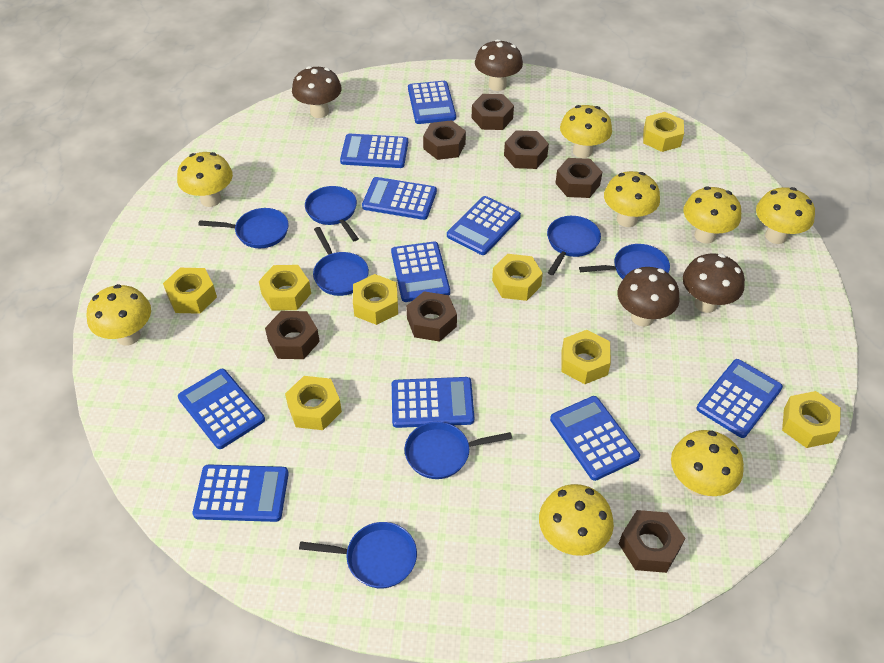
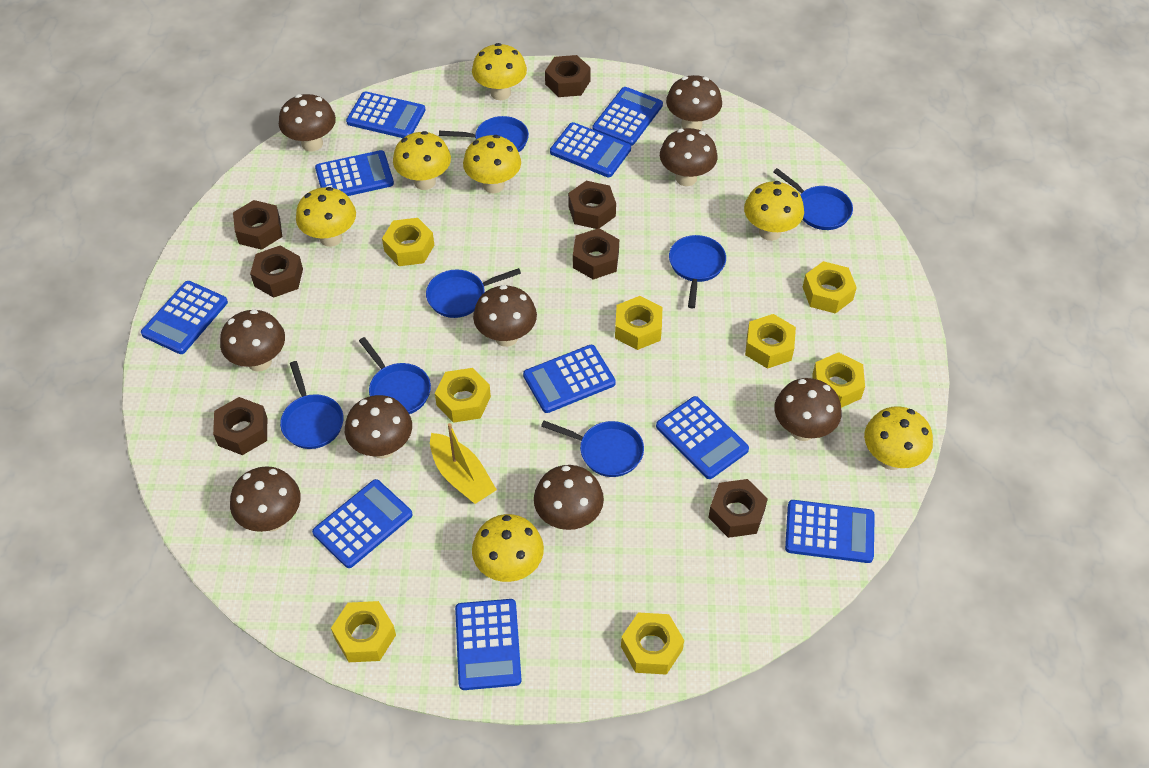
brown mushroom: [292,66,342,118] [475,39,523,91] [618,267,680,327] [683,253,745,313] = 4 -> [220,309,285,372] [230,466,301,532] [279,94,336,152] [345,395,412,459] [473,285,537,347] [534,465,604,530] [660,128,718,186] [666,75,722,130] [774,378,842,441] = 9
yellow boat: none = 0 -> [430,423,497,504] = 1
yellow mushroom: [87,284,151,346] [177,152,233,207] [539,484,614,556] [560,105,612,158] [604,171,660,227] [671,430,744,496] [684,187,741,244] [756,187,815,244] = 8 -> [296,187,356,247] [393,131,451,190] [463,135,521,193] [472,43,527,100] [472,514,544,582] [744,181,804,241] [864,406,933,470] = 7

